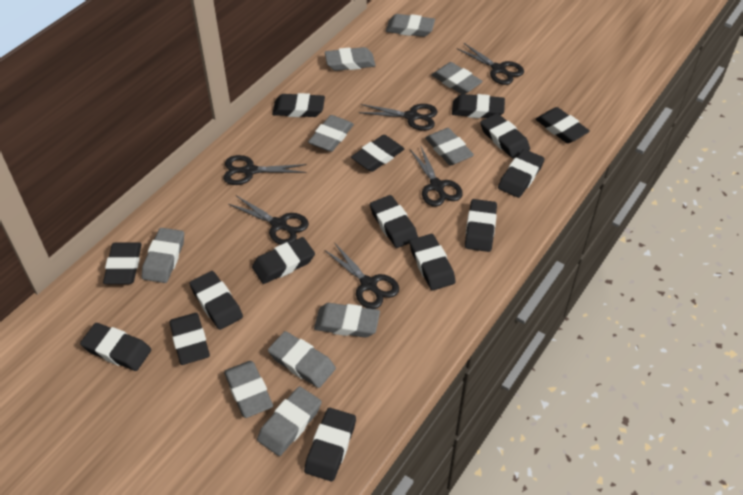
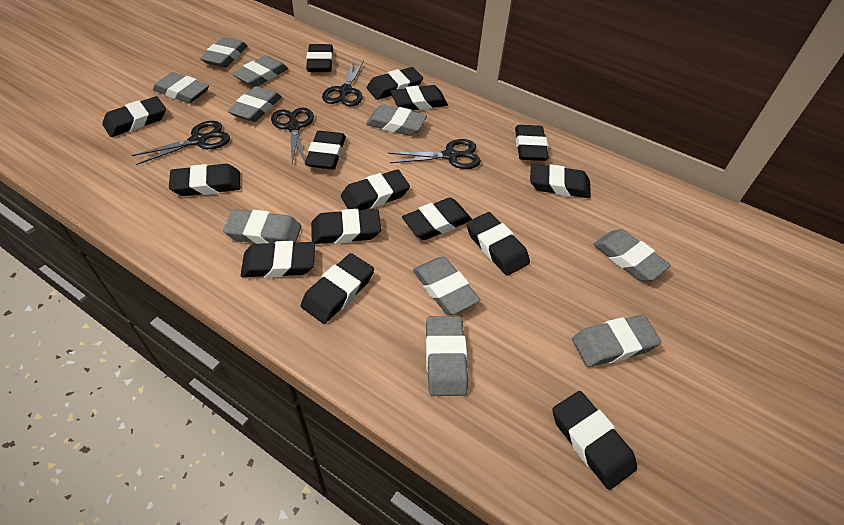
black scissors: [223,155,307,185] [228,196,309,245] [324,242,399,309] [358,104,438,131] [410,147,463,207] [457,43,524,85] = 6 -> [131,121,230,165] [271,108,314,163] [322,60,364,106] [388,139,481,169] = 4

